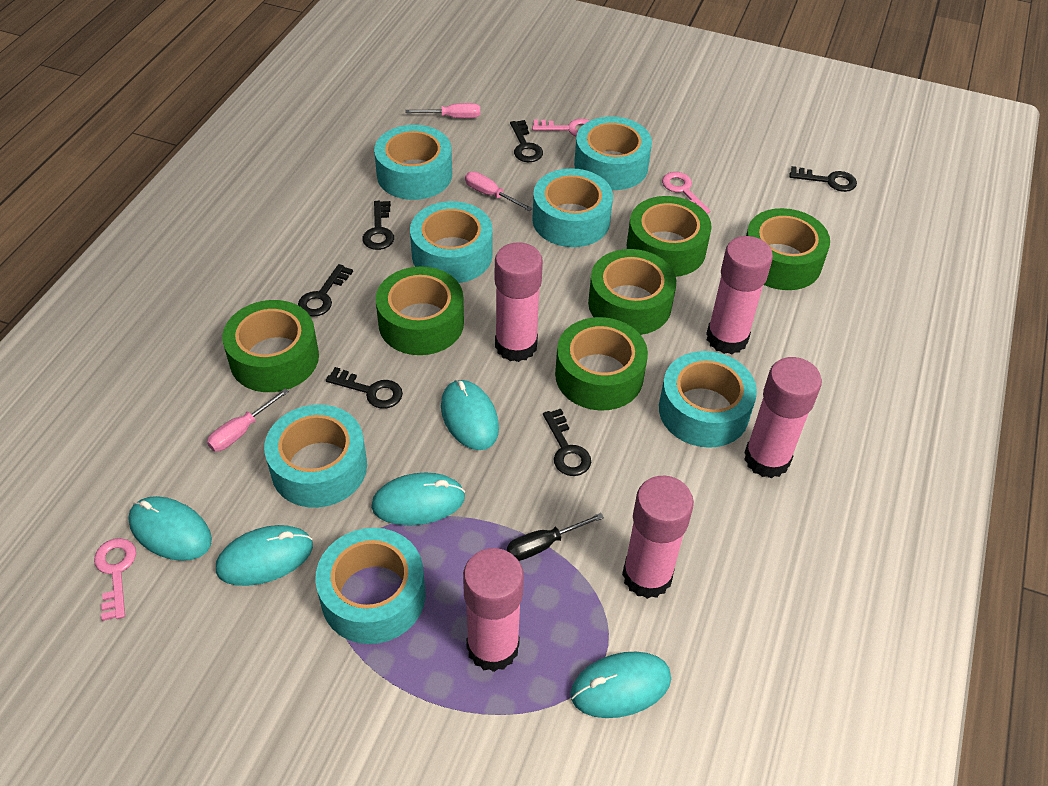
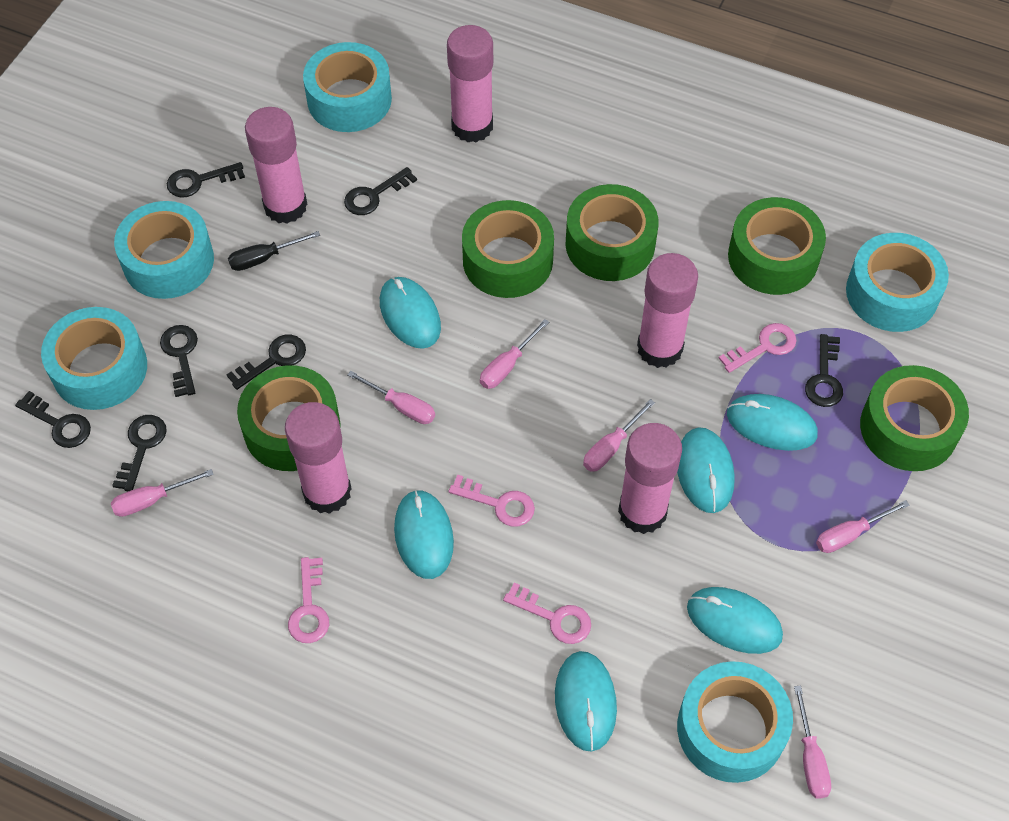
black key: [298,264,353,317] [326,367,403,409] [362,201,394,250] [510,120,543,162] [543,409,591,476] [790,166,857,192] = 6 -> [15,391,91,448] [112,415,167,491] [160,325,198,397] [167,162,245,197] [227,334,306,390] [344,167,417,215] [805,334,843,407] = 7
green tape: [222,300,319,392] [376,266,464,355] [555,317,648,411] [588,249,676,335] [627,196,712,277] [746,208,830,290] = 6 -> [237,365,341,471] [462,200,554,298] [566,184,658,281] [728,197,826,295] [860,365,969,471] = 5
pink key: [94,538,136,621] [532,119,590,137] [662,172,710,214] = 3 -> [288,557,329,643] [449,474,535,527] [503,583,591,644] [718,323,797,373] = 4
pink screwdriver: [207,389,289,451] [405,103,480,118] [465,172,532,211] = 3 -> [111,469,214,517] [347,371,435,424] [480,319,549,389] [583,399,655,472] [794,686,831,799] [816,500,909,553] = 6
turquoise mouse: [128,496,212,561] [216,525,313,586] [371,473,465,526] [441,380,499,450] [570,652,671,718] = 5 -> [380,277,441,349] [394,490,454,579] [555,651,617,752] [677,427,735,513] [687,587,783,654] [727,394,818,451] = 6
turquoise tape: [264,404,367,508] [315,528,426,644] [374,125,452,200] [410,201,492,283] [532,168,613,247] [574,116,652,190] [659,351,757,448] = 7 -> [41,307,147,410] [114,201,214,299] [303,42,392,132] [677,661,793,783] [846,233,949,332] = 5

